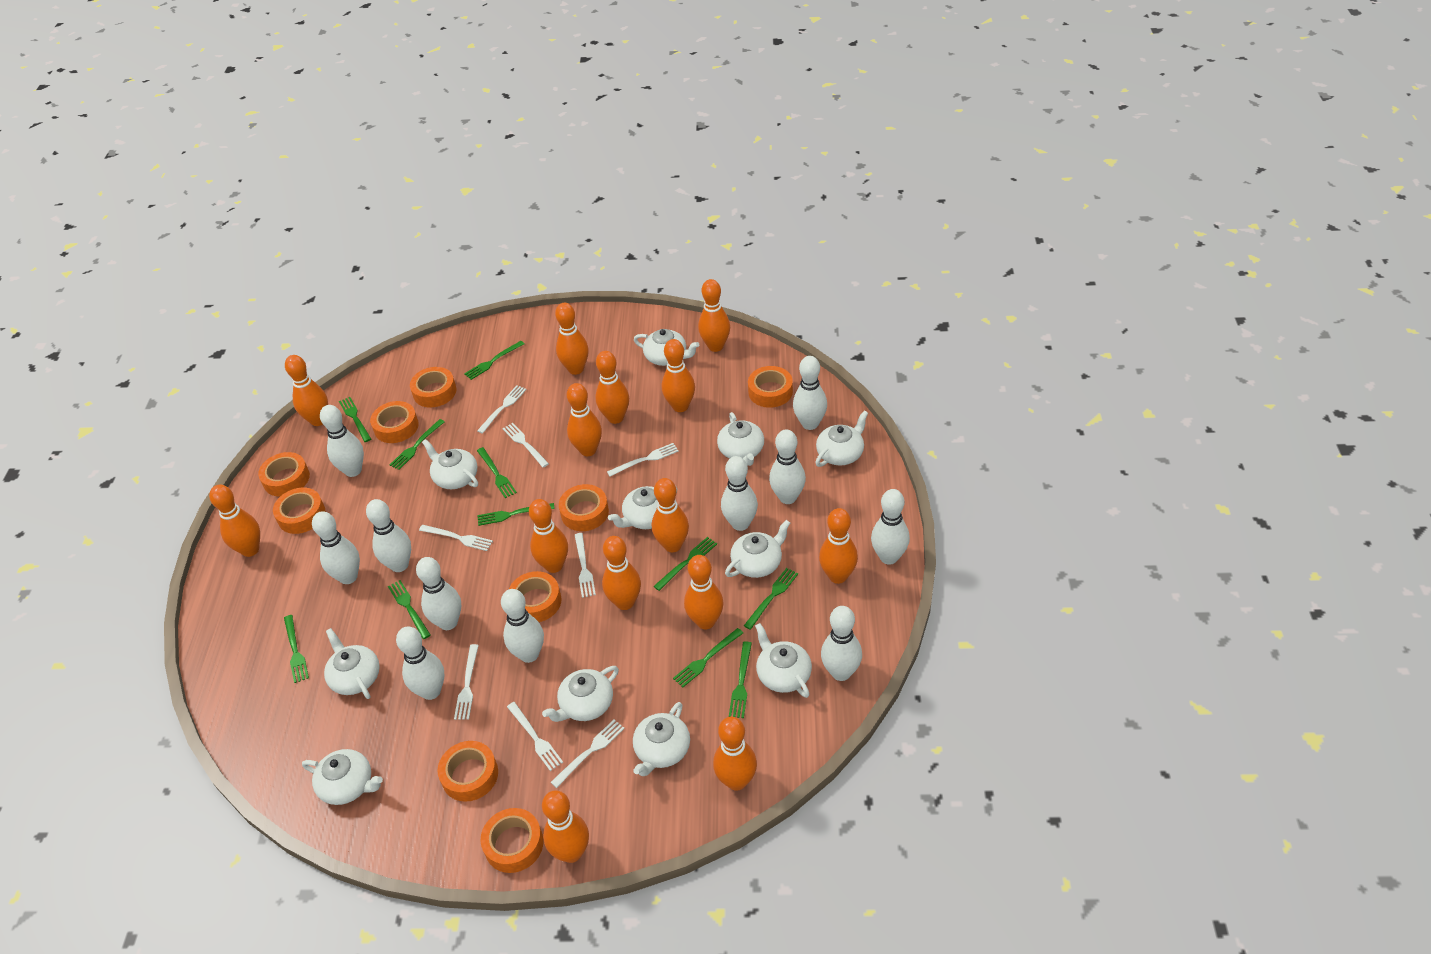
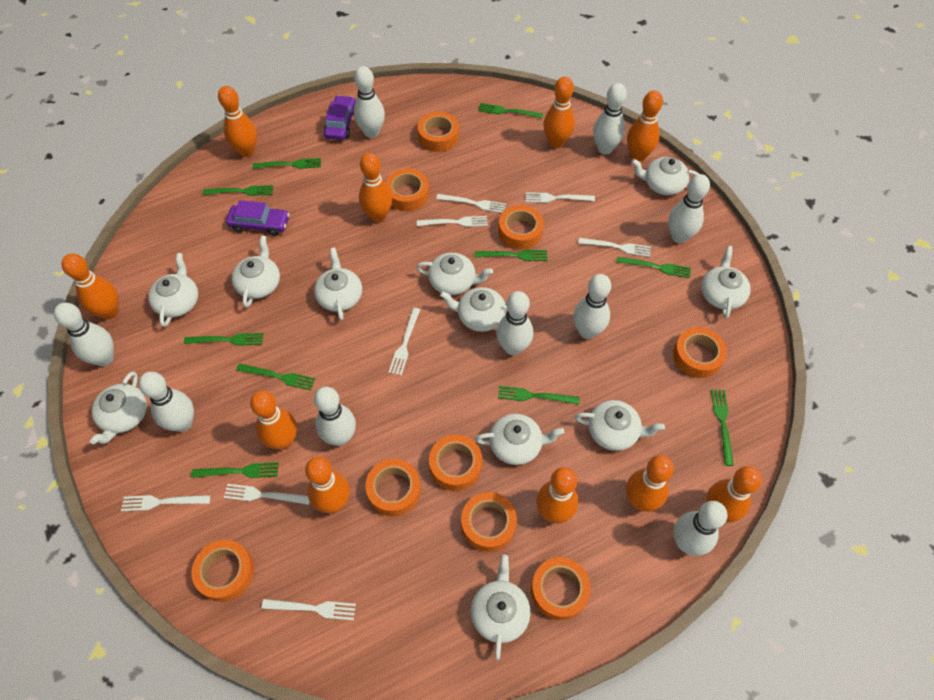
green fork: [284,615,309,683] [339,397,371,442] [388,580,431,639] [390,419,445,470] [464,341,524,380] [477,447,517,498] [477,503,555,526] [653,537,717,591] [673,628,743,687] [729,641,752,718] [744,568,798,630] = 11 -> [184,333,263,346] [191,462,278,478] [203,185,273,196] [237,364,315,390] [253,158,321,169] [475,250,548,261] [478,103,543,118] [498,386,580,404] [617,257,691,278] [711,390,734,466] = 10
orange bowling pin: [209,484,260,557] [285,355,328,426] [529,499,568,573] [542,790,589,863] [555,303,589,375] [567,383,602,456] [595,351,629,424] [602,536,641,610] [652,478,689,552] [662,339,695,412] [684,555,724,630] [698,279,730,352] [713,717,757,791] [819,508,858,584] = 14 -> [61,253,119,319] [218,86,257,157] [250,391,297,450] [305,457,350,513] [359,153,392,222] [536,467,578,523] [543,77,575,148] [626,455,674,512] [627,90,663,162] [706,466,762,522] = 10
purple car: none = 0 -> [226,200,290,236] [324,95,356,140] = 2
white bowling pin: [312,511,360,584] [320,405,364,477] [366,499,411,572] [396,627,444,700] [416,557,461,630] [501,589,544,663] [721,456,758,531] [769,429,806,504] [793,356,827,430] [821,606,862,681] [871,489,910,565] = 11 -> [54,303,114,366] [139,372,194,432] [314,387,356,446] [354,66,385,138] [496,291,533,355] [573,274,611,339] [593,83,627,154] [668,174,710,243] [673,501,727,556] = 9

